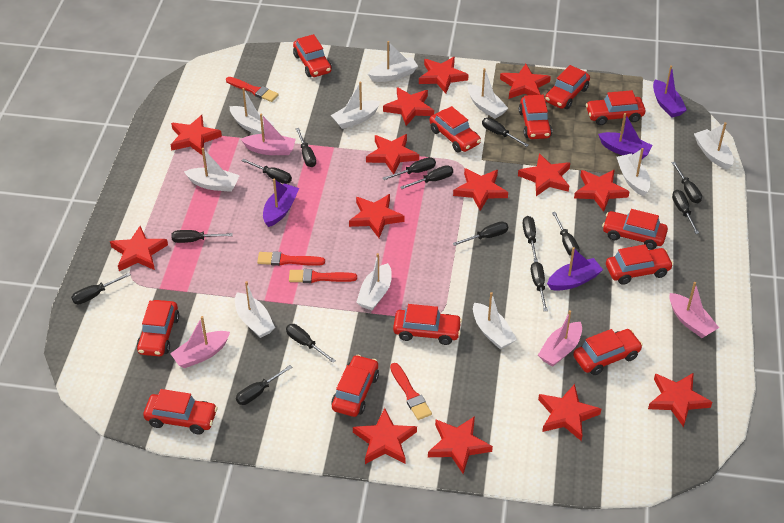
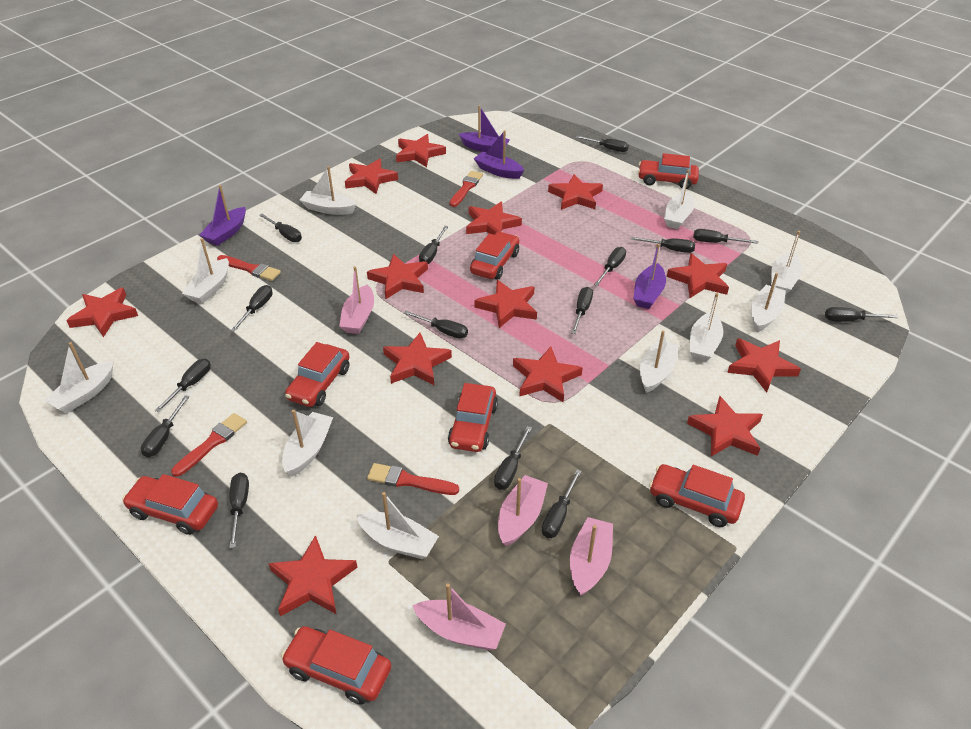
red car: [137,300,179,356] [143,389,218,434] [293,34,332,77] [331,354,379,417] [393,304,462,345] [430,106,481,152] [519,95,552,139] [545,65,590,109] [573,329,643,375] [586,90,645,125] [602,209,668,250] [606,244,673,285] = 12 -> [122,474,218,535] [281,626,391,705] [285,342,350,407] [448,383,498,452] [470,231,519,280] [638,153,699,189] [649,464,745,527] = 7
red star: [110,226,168,271] [171,115,222,156] [349,194,405,238] [353,408,417,464] [366,134,419,174] [383,87,434,126] [419,57,468,93] [428,416,493,474] [453,168,508,211] [500,64,551,99] [518,154,570,196] [538,384,601,441] [574,169,629,212] [648,373,712,427] = 14 -> [66,288,138,337] [268,535,358,616] [345,159,398,194] [367,254,428,300] [383,333,452,385] [396,134,446,167] [466,202,522,235] [474,280,537,328] [513,347,583,403] [548,174,603,210] [667,253,729,298] [687,396,763,456] [727,338,801,392] = 13

